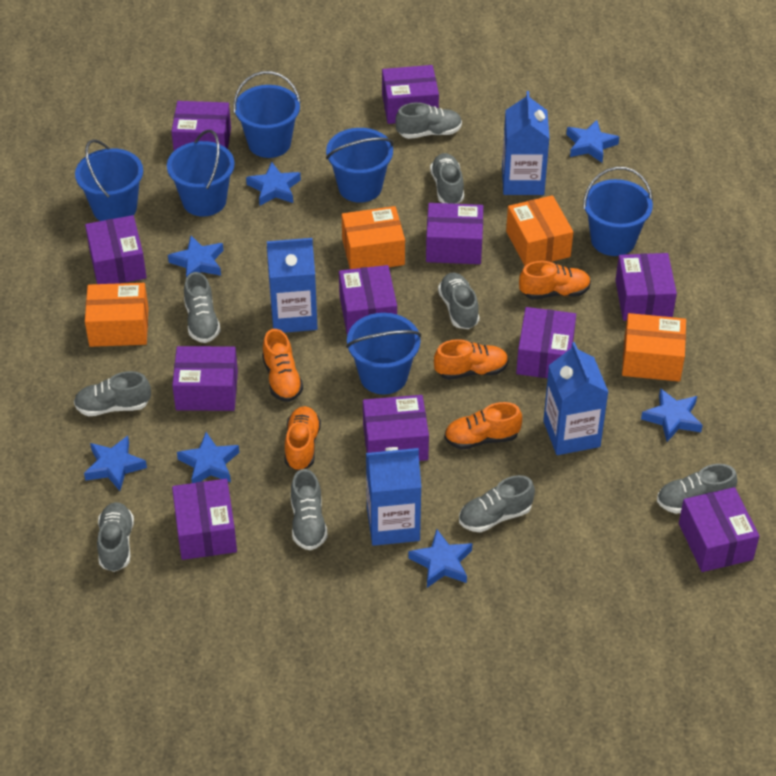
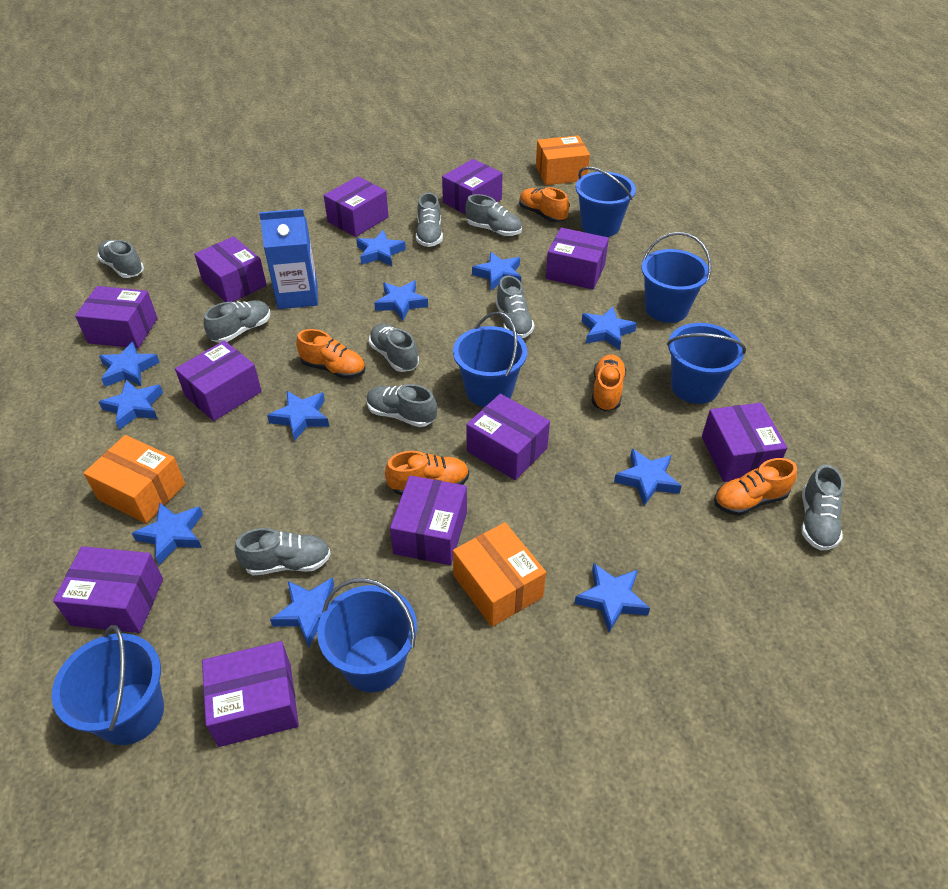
blue carton: [267,238,318,333] [366,447,421,546] [502,91,550,195] [543,342,608,455] = 4 -> [259,209,318,309] = 1
blue star: [84,436,147,491] [168,236,224,278] [177,432,239,483] [246,162,301,206] [408,529,472,588] [566,120,619,163] [641,388,703,442] = 7 -> [99,342,160,387] [99,379,163,430] [132,503,203,565] [267,391,329,441] [270,577,334,647] [356,230,406,266] [374,280,428,321] [472,252,521,290] [574,563,650,632] [582,306,637,350] [614,449,682,506] = 11
orange box: [85,283,149,347] [342,206,405,269] [506,195,573,266] [622,313,686,382] = 4 -> [84,435,185,524] [453,522,546,627] [536,135,590,185] = 3

